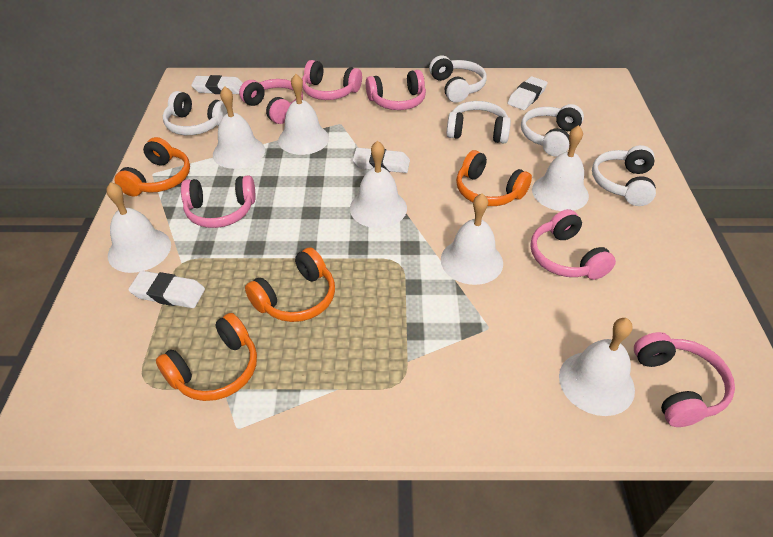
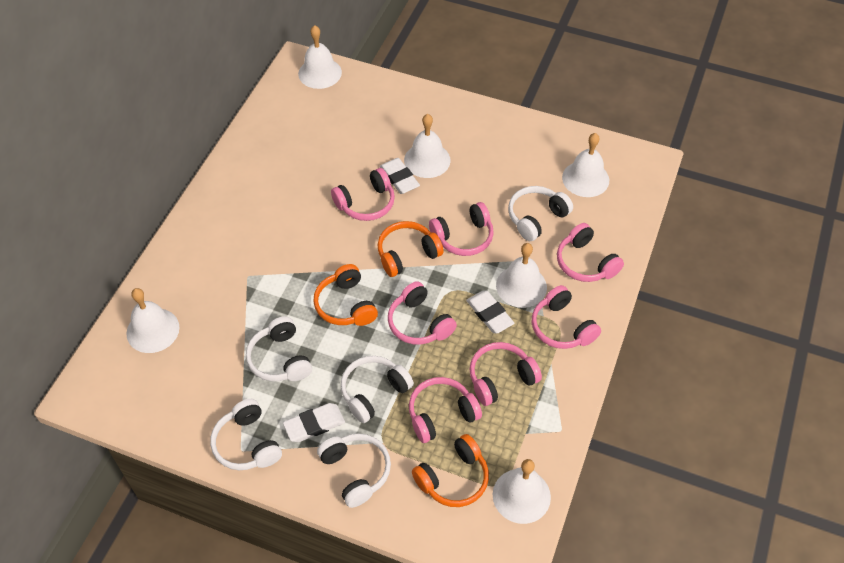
orange headphones: [114,137,190,197] [156,313,257,401] [245,248,335,322] [456,150,532,206] = 4 -> [313,264,378,326] [377,221,444,277] [412,434,489,507] = 3
pink headphones: [181,176,256,228] [239,79,303,124] [302,60,362,100] [366,70,426,110] [530,209,616,280] [634,332,735,427] = 6 -> [331,168,395,221] [388,281,457,345] [409,377,482,443] [429,202,494,256] [470,342,542,406] [532,285,601,349] [557,223,624,282] = 7
white bell: [107,182,171,273] [213,86,265,169] [278,74,329,155] [350,141,407,228] [441,193,503,285] [532,125,589,211] [559,318,635,416] = 7 -> [126,288,180,353] [298,25,342,89] [404,114,450,178] [493,459,551,524] [496,243,547,308] [562,133,609,197] = 6
white eraser: [128,271,205,308] [191,75,243,94] [353,148,410,173] [508,76,548,110] = 4 -> [283,403,345,442] [379,158,420,194] [466,290,514,333] = 3

